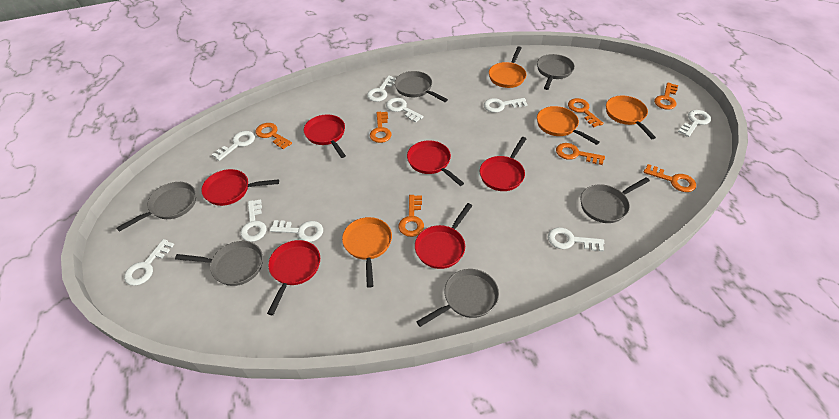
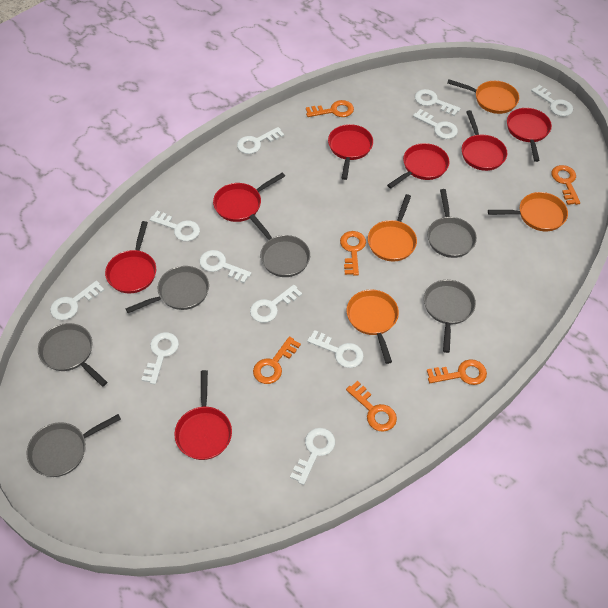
orange key: [256,123,292,149] [370,112,392,143] [398,195,424,237] [556,143,605,165] [568,98,603,127] [643,164,696,192] [654,82,678,110] = 7 -> [253,336,301,384] [306,100,354,117] [340,231,366,276] [346,381,397,432] [427,359,487,385] [552,165,580,205] = 6
red pan: [201,169,279,206] [267,240,320,315] [304,114,346,158] [407,140,464,186] [415,203,472,269] [480,137,526,191] = 6 -> [105,221,156,293] [174,370,232,460] [213,173,285,222] [328,124,373,180] [387,143,450,188] [462,110,507,171] [507,108,552,162] = 7
white key: [124,239,174,286] [212,131,255,161] [240,199,267,242] [270,220,323,242] [367,76,396,102] [386,98,423,122] [484,98,528,113] [548,227,604,252] [678,110,711,137] = 9 -> [50,281,104,320] [141,332,179,384] [150,211,200,241] [199,250,252,283] [237,127,284,154] [250,285,302,323] [290,428,335,485] [307,330,364,368] [413,109,458,139] [415,89,461,116] [531,85,573,116] = 11

